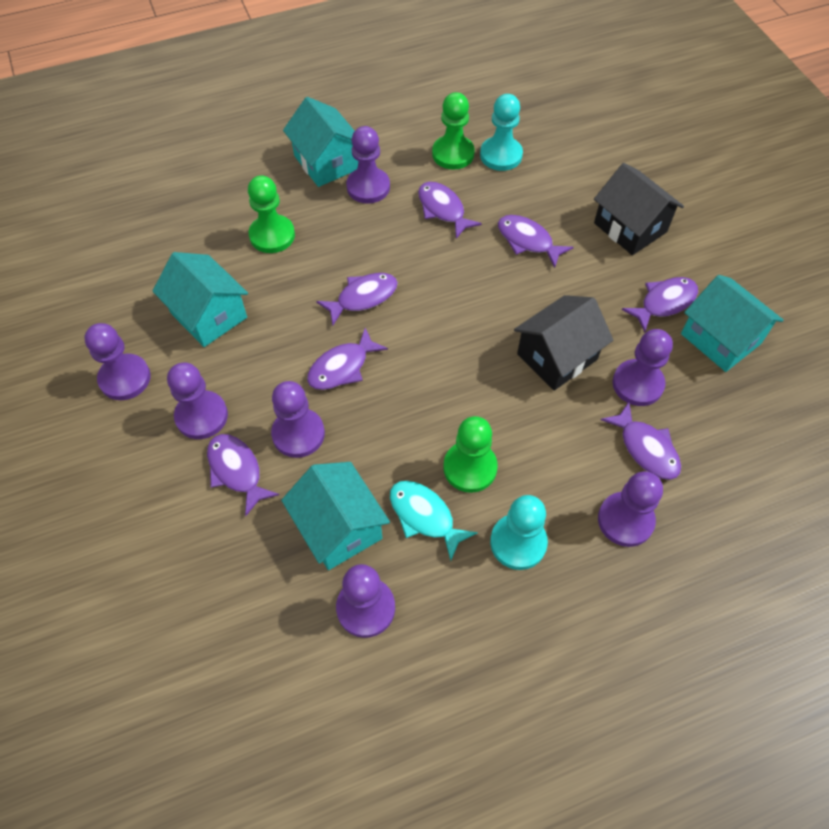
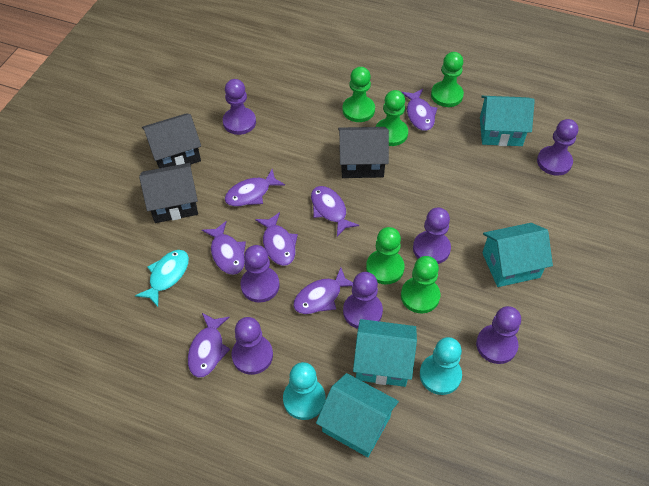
black house: [514,295,613,391] [594,163,684,255] = 2 -> [139,163,198,223] [142,113,201,168] [338,127,389,178] = 3
green pawn: [248,175,295,253] [432,92,475,170] [443,416,498,493] = 3 -> [343,67,375,122] [366,227,405,284] [376,90,408,146] [401,256,440,313] [431,52,464,107] = 5

